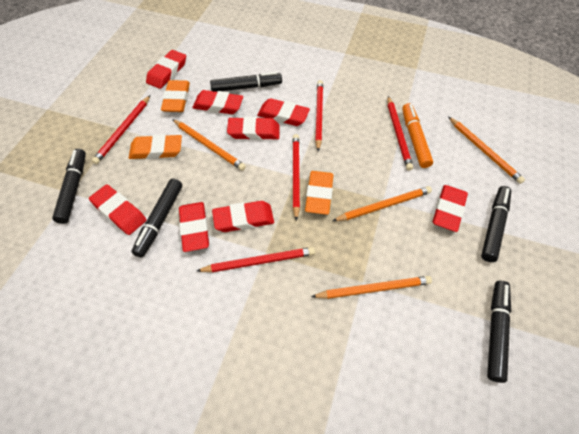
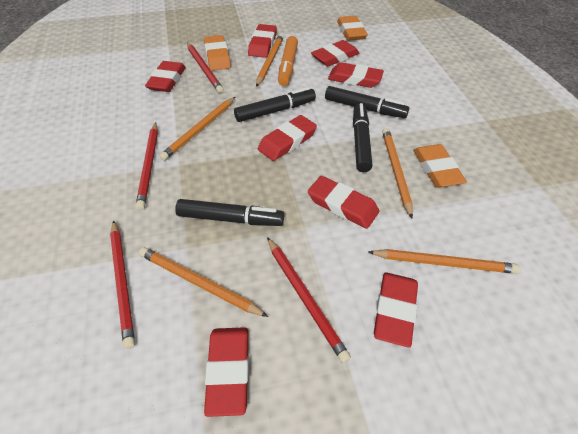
black marker: [52,148,86,224] [131,178,182,258] [210,72,282,92] [481,186,511,262] [487,281,511,383] = 5 -> [175,199,284,226] [234,87,316,122] [325,86,409,118] [353,103,373,172] = 4
orange pencil: [172,119,246,171] [311,276,432,299] [333,186,432,221] [448,117,525,184] = 4 -> [139,247,268,317] [159,97,235,161] [256,34,284,87] [368,249,520,274] [382,128,413,218] = 5
red pencil: [92,95,150,164] [197,247,315,272] [292,134,300,221] [315,80,323,151] [388,96,413,171] = 5 -> [110,220,135,349] [136,122,158,210] [187,42,223,93] [267,237,351,363] = 4

